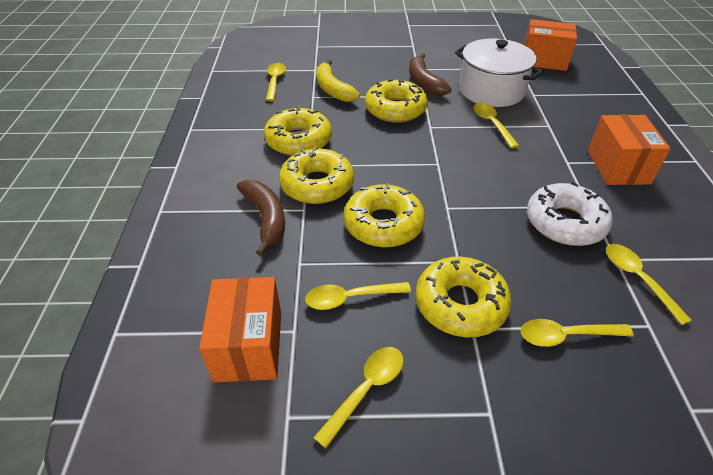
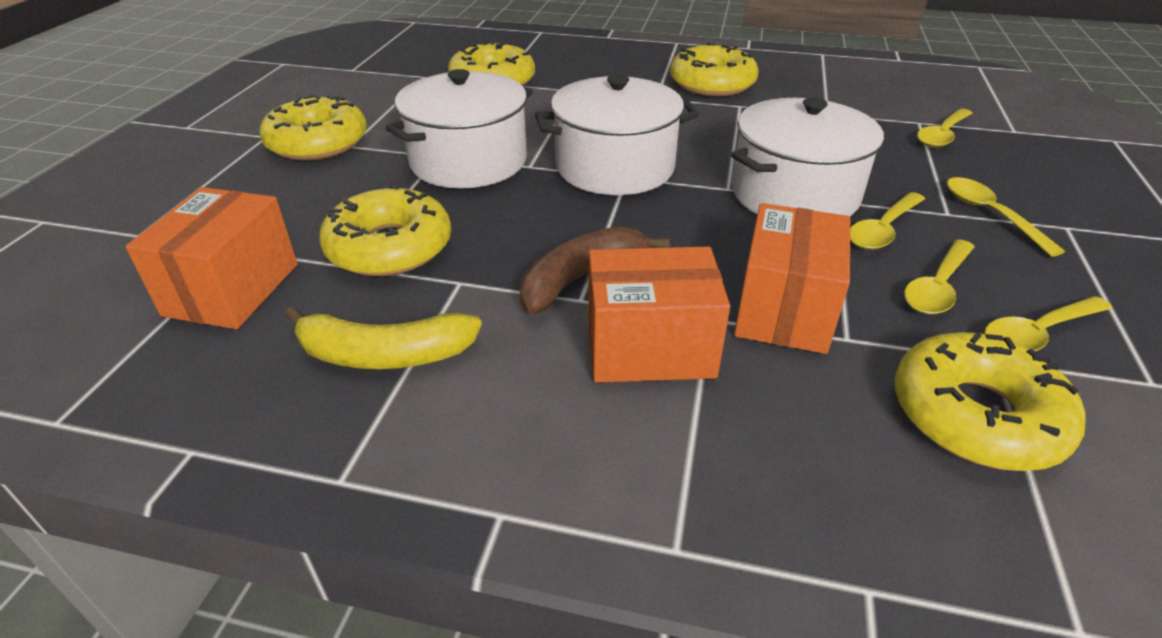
brown banana: [237,180,285,256] [409,53,452,96] = 2 -> [520,226,670,314] = 1
white donut: [527,182,613,246] = 1 -> none = 0
white pot: [455,39,543,107] = 1 -> [385,69,533,188] [535,74,699,195] [731,97,884,216] = 3
yellow spoon: [266,63,286,101] [305,282,411,310] [313,347,403,448] [474,103,519,148] [521,319,634,347] [606,244,692,325] = 6 -> [850,192,925,250] [904,239,975,315] [917,109,973,148] [947,177,1065,257] [984,296,1112,351] = 5

